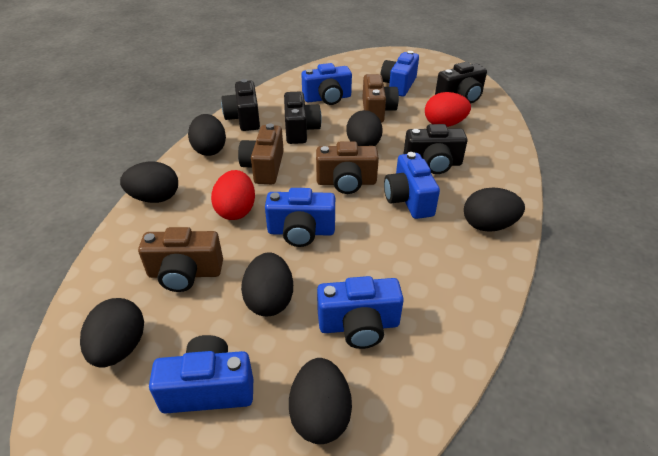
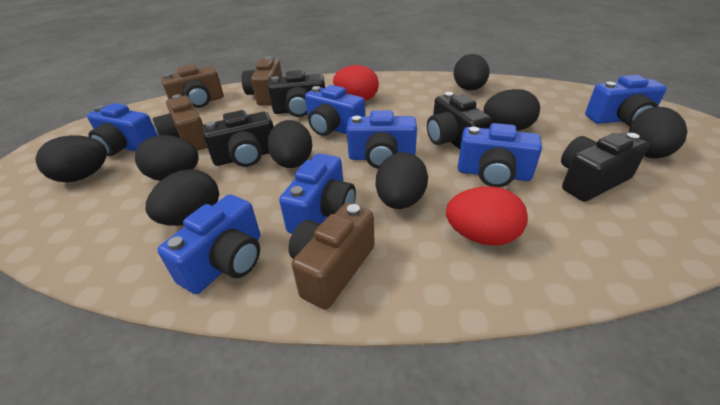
black egg: [80,298,144,368] [120,161,178,203] [188,114,226,156] [241,252,293,316] [289,358,352,444] [346,110,383,146] [464,187,525,232] = 7 -> [36,135,107,182] [135,135,199,181] [146,169,219,226] [267,120,312,168] [376,152,428,209] [454,54,490,91] [483,89,540,131] [629,107,688,158] = 8
blue camera: [149,335,253,414] [265,188,335,247] [301,63,352,105] [317,276,404,349] [380,51,419,97] [384,152,440,219] = 6 -> [87,103,158,156] [157,194,260,294] [279,153,356,234] [305,85,365,136] [347,110,417,169] [457,123,542,187] [585,75,667,126] = 7

